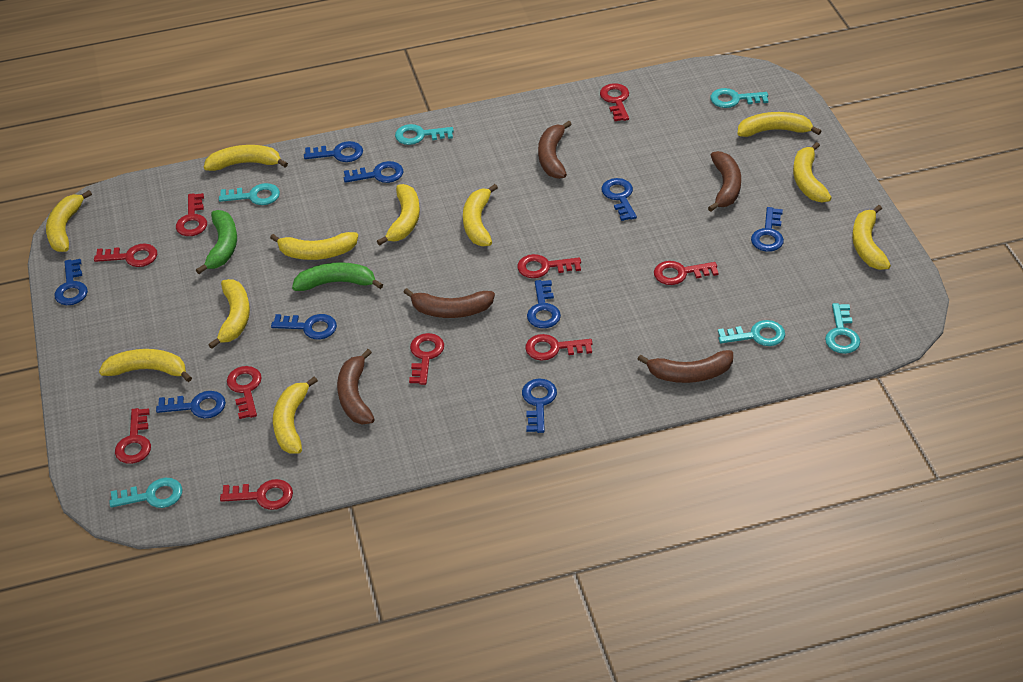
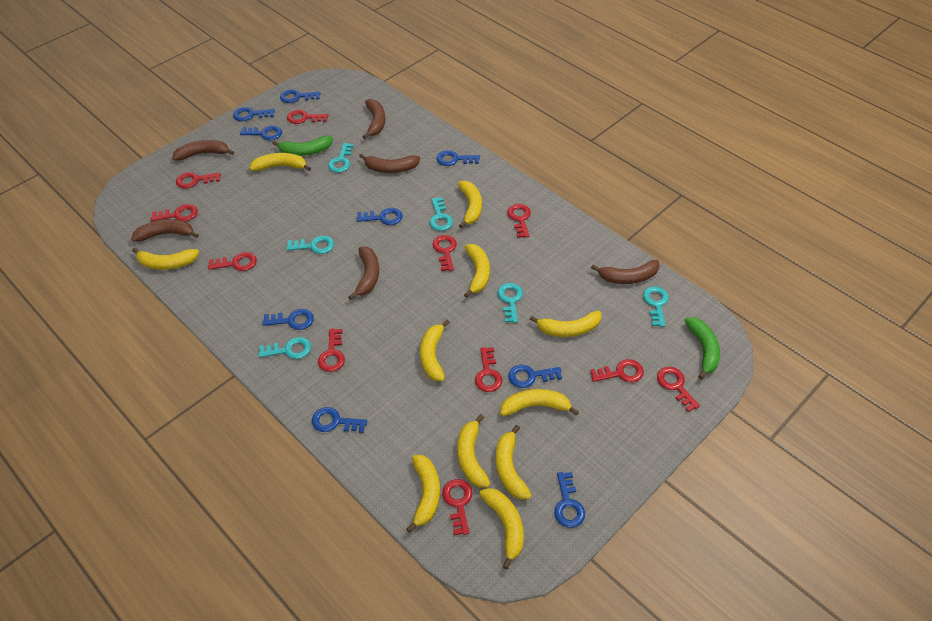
brown banana: [337,349,375,424] [404,288,495,318] [538,121,572,179] [638,350,733,383] [708,151,741,212] = 5 -> [131,219,199,242] [172,140,234,160] [348,247,379,300] [359,153,420,173] [362,99,385,139] [591,260,660,284] = 6
red key: [94,244,157,267] [115,408,151,464] [176,193,207,236] [220,479,293,510] [227,366,262,419] [409,333,444,385] [517,254,581,278] [525,334,593,361] [600,83,629,121] [654,261,719,285] = 10 -> [151,204,198,221] [176,172,221,189] [208,252,257,271] [287,110,328,124] [318,329,345,372] [432,235,457,271] [442,479,473,535] [475,347,503,392] [507,204,531,238] [590,359,644,383] [657,367,700,412] = 11

